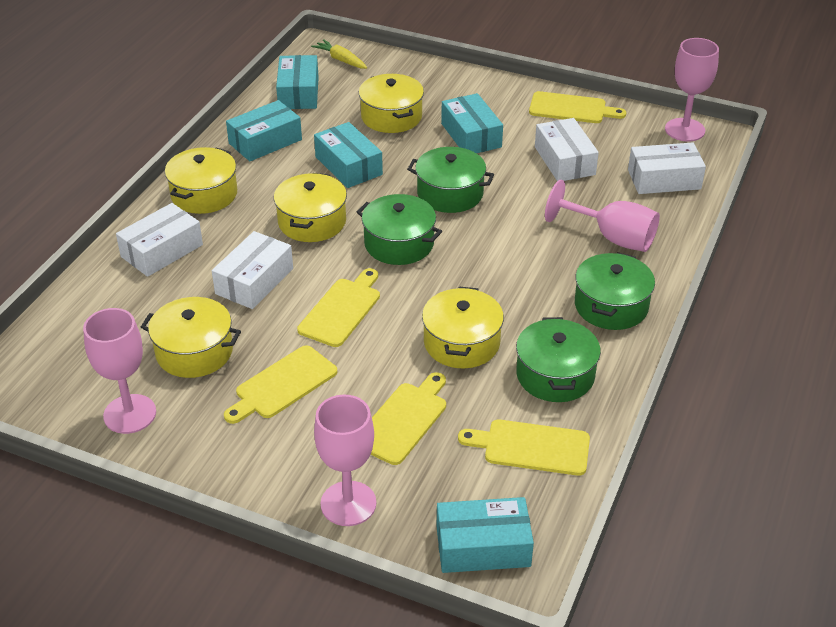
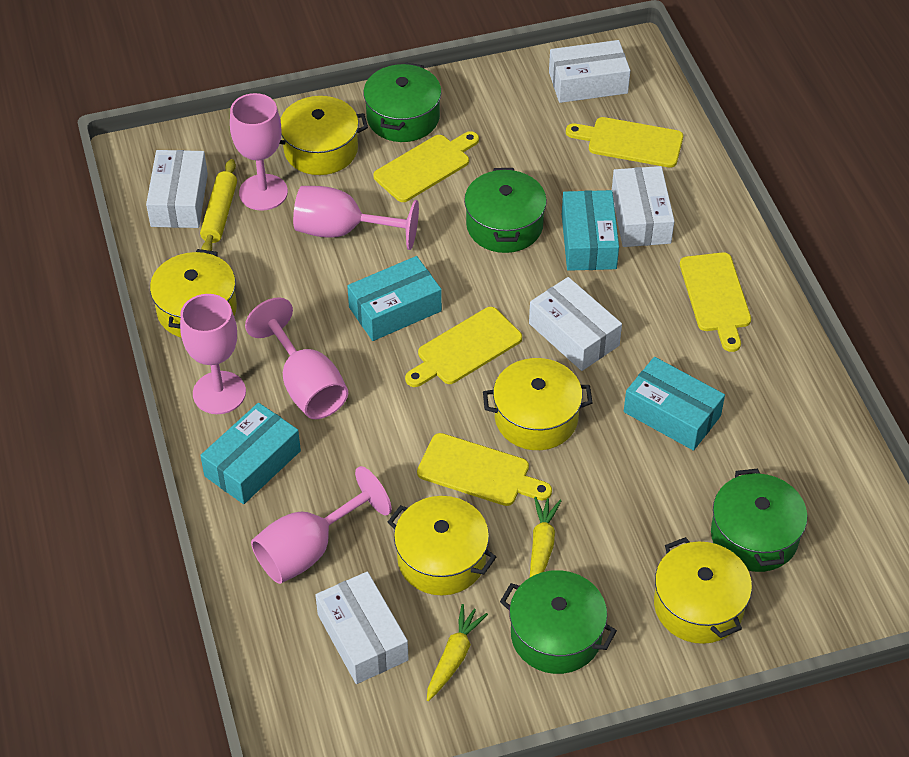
pink goblet: [83,308,156,434] [314,395,376,526] [545,180,660,252] [665,38,719,141] = 4 -> [180,294,246,414] [230,93,288,211] [245,297,348,419] [251,466,392,584] [293,186,419,250] = 5
turquoise box: [226,100,302,161] [276,55,319,109] [314,122,383,188] [437,497,534,573] [441,93,503,153] = 5 -> [200,403,301,504] [347,256,442,341] [562,190,619,271] [624,357,725,451] = 4
white box: [116,203,203,277] [212,231,293,309] [535,118,599,181] [628,142,706,194] = 4 -> [146,150,208,228] [315,572,409,684] [529,277,622,371] [549,40,630,103] [612,166,674,247] = 5
yellow carrot: [311,39,367,69] = 1 -> [427,604,488,701] [530,497,561,577] = 2
yellow rolling pin: none = 0 -> [200,159,237,251] = 1

